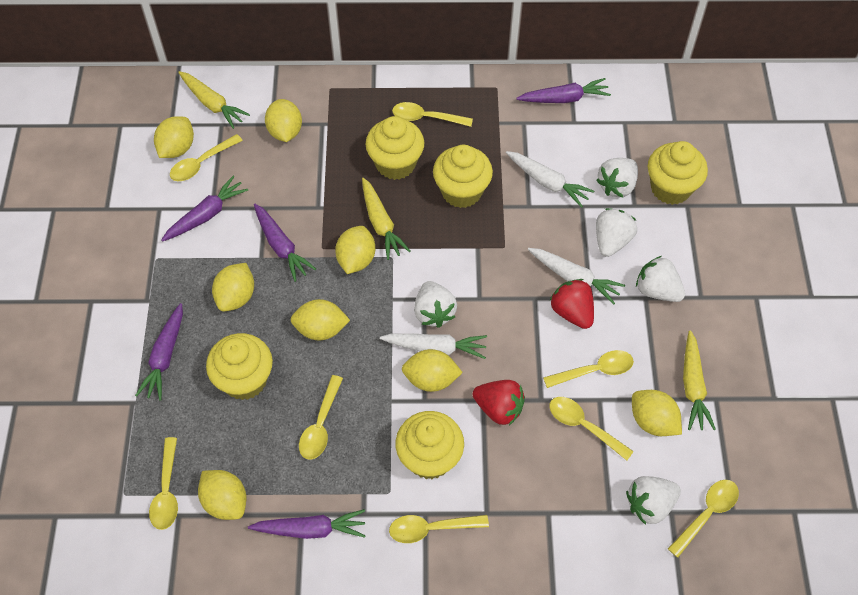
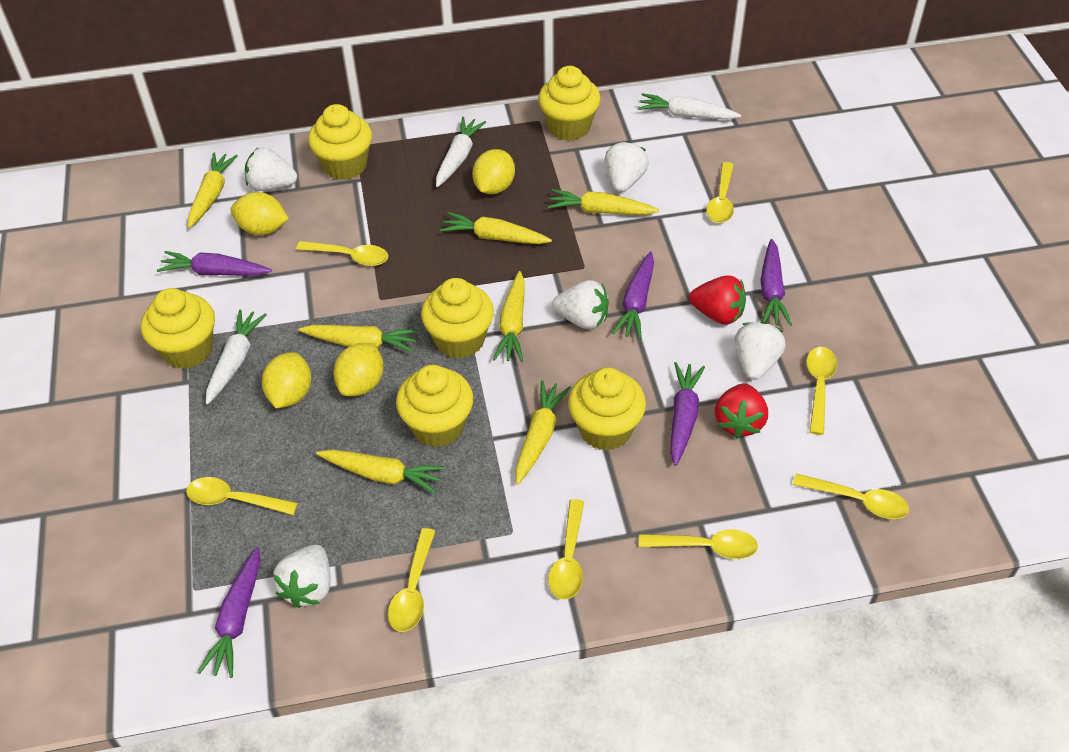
yellow carrot: [178,71,250,129] [362,178,410,260] [683,330,716,430] = 3 -> [188,153,238,228] [299,325,419,353] [316,449,445,493] [440,212,552,244] [493,271,525,362] [515,380,571,485] [548,189,659,215] = 7
yellow cupcake: [206,333,273,400] [365,116,424,180] [396,411,464,479] [433,145,493,208] [648,141,708,205] = 5 -> [141,288,215,369] [308,104,372,180] [396,365,473,448] [421,278,494,359] [538,66,601,141] [568,367,646,451] = 6
yellow lemon: [154,116,194,158] [198,470,246,520] [212,263,254,312] [265,99,302,142] [290,299,350,341] [335,226,375,274] [402,349,463,392] [632,390,682,436] = 8 -> [230,192,289,235] [262,352,311,408] [333,343,384,396] [472,149,515,194] = 4

